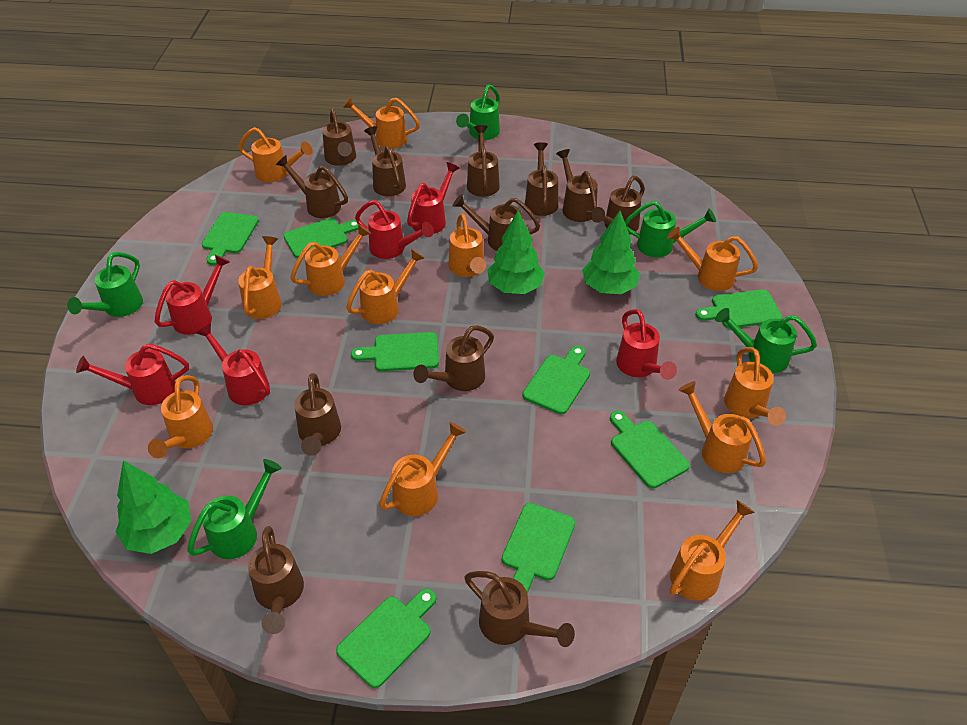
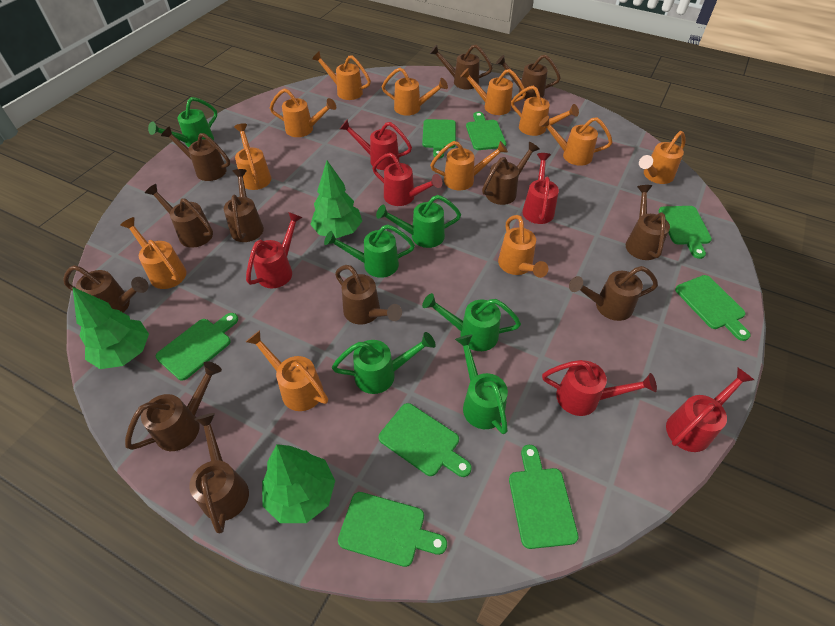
green watering can: [67,252,143,317] [187,459,282,559] [456,84,500,140] [625,201,716,257] [715,308,817,373] = 5 -> [148,97,217,147] [324,224,415,278] [332,332,436,394] [376,195,461,248] [422,293,521,351] [455,335,508,434] = 6

